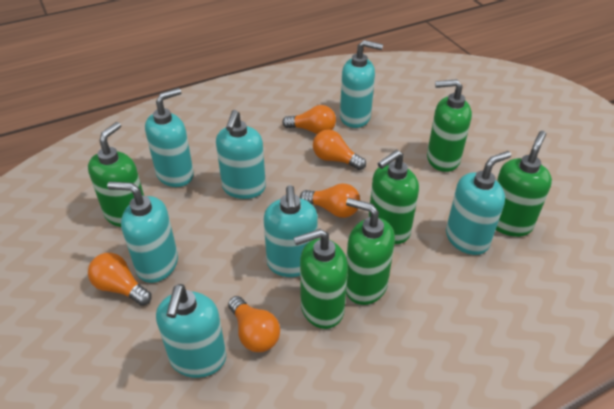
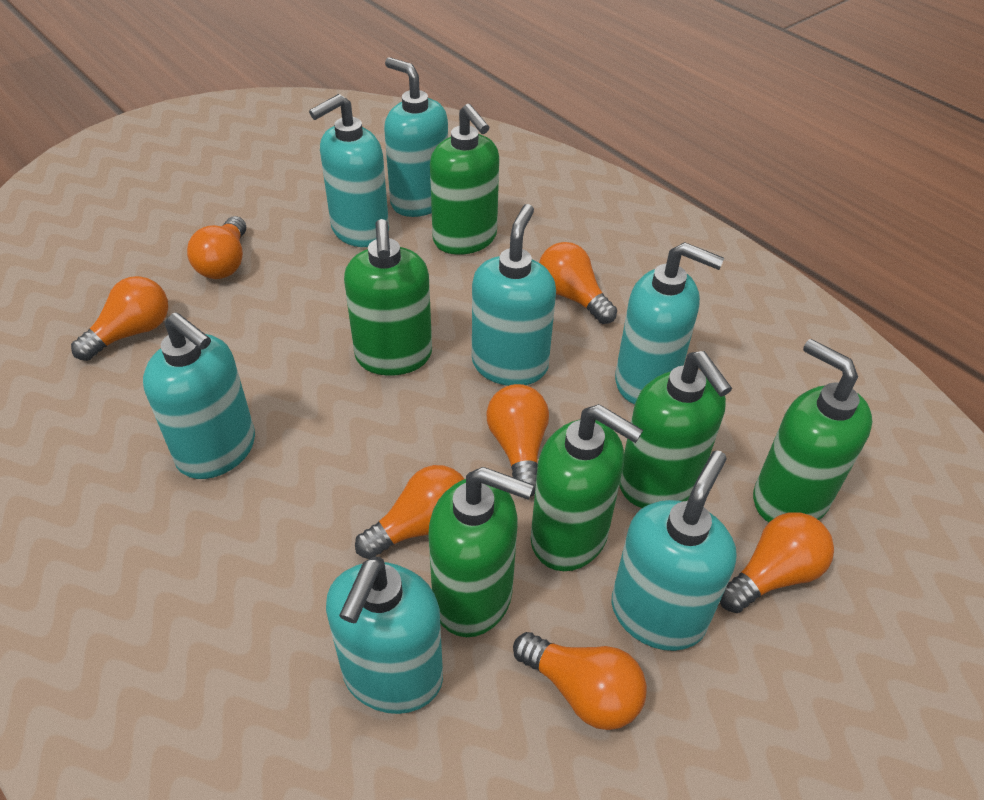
orange light bulb: [88,253,152,306] [228,296,280,352] [282,105,336,134] [300,183,360,218] [313,130,366,170] = 5 -> [71,276,168,361] [187,216,246,279] [355,465,464,559] [486,384,549,497] [513,632,647,730] [539,242,617,324] [720,512,834,613] = 7

